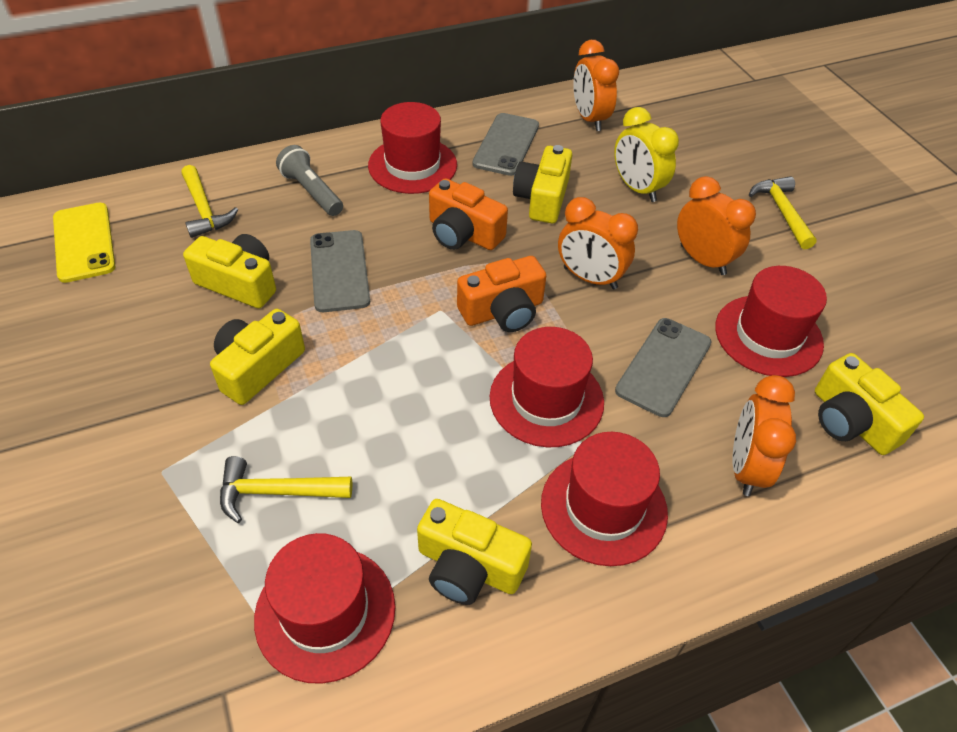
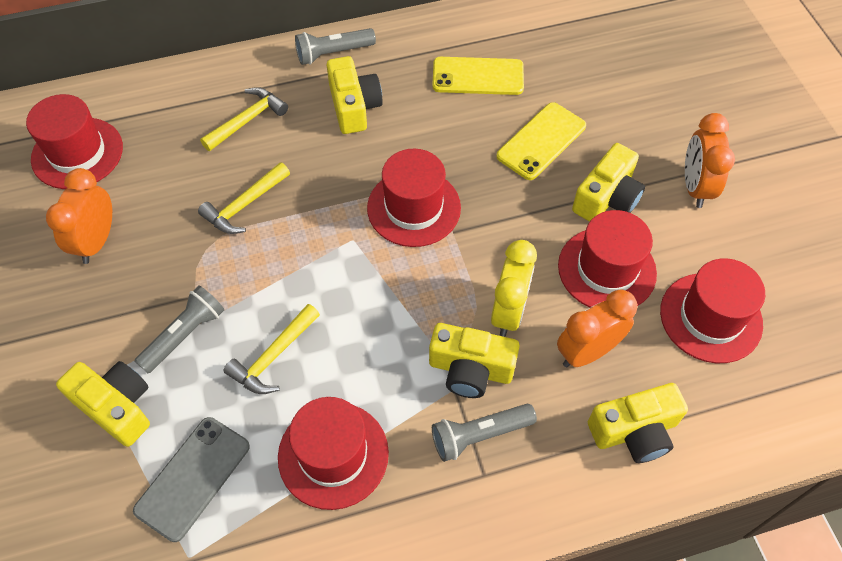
grey flashlight: [276,145,343,216] = 1 -> [134,286,224,373] [295,28,376,65] [432,404,537,462] = 3
grey phone: [310,230,370,312] [472,113,539,176] [615,318,711,417] = 3 -> [133,417,250,542] = 1
orange camera: [429,178,508,250] [457,256,546,332] = 2 -> none = 0
orange clock: [558,197,638,290] [573,40,619,131] [677,176,756,275] [733,375,796,496] = 4 -> [46,168,112,264] [557,290,637,367] [685,113,735,208] = 3
yellow phone: [53,203,115,283] = 1 -> [432,57,524,95] [496,102,586,180] = 2

